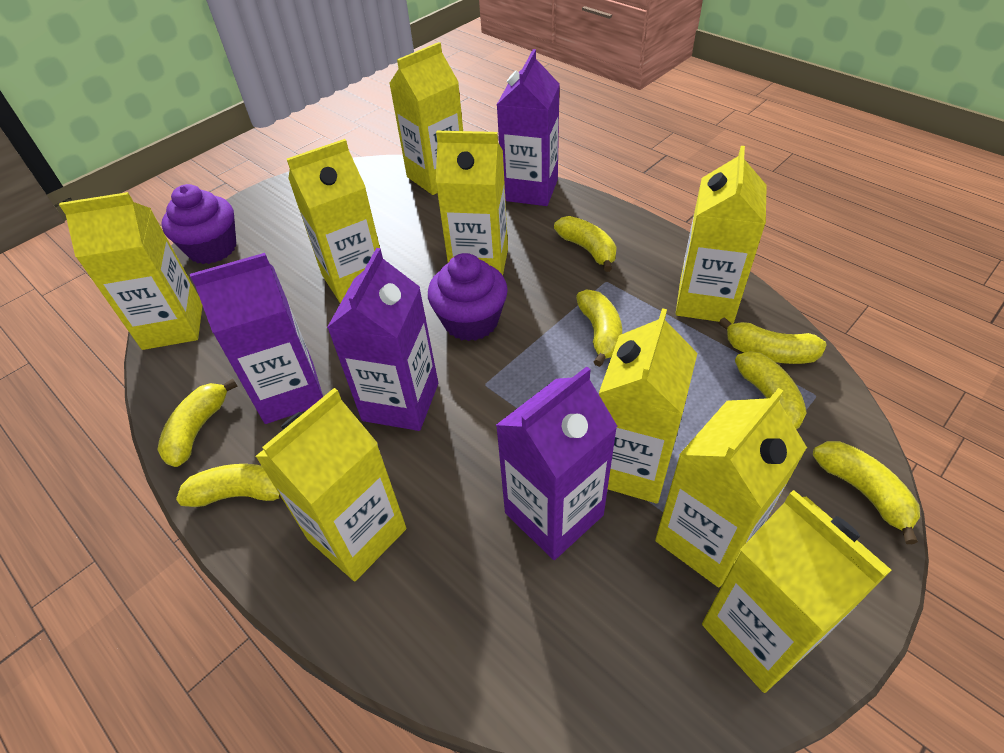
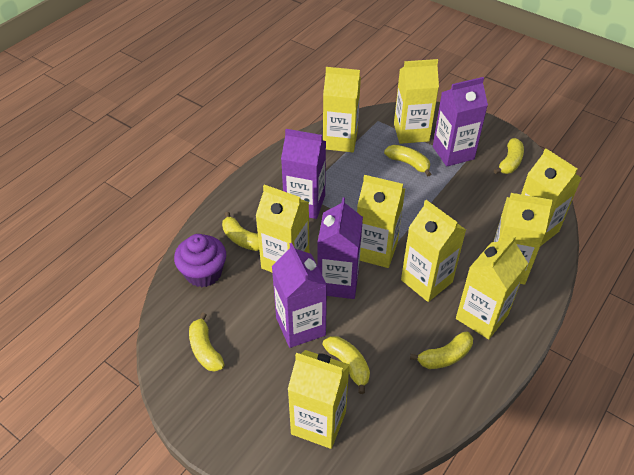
purple cupcake: [161,184,236,264] [428,253,508,341] = 2 -> [174,234,226,287] = 1
yellow banana: [157,379,238,467] [176,464,283,507] [554,216,617,272] [576,289,622,367] [719,317,827,364] [735,351,807,429] [813,441,920,544] = 7 -> [189,313,225,372] [222,212,259,251] [322,336,370,394] [384,145,431,176] [410,331,473,369] [494,138,524,174] = 6

